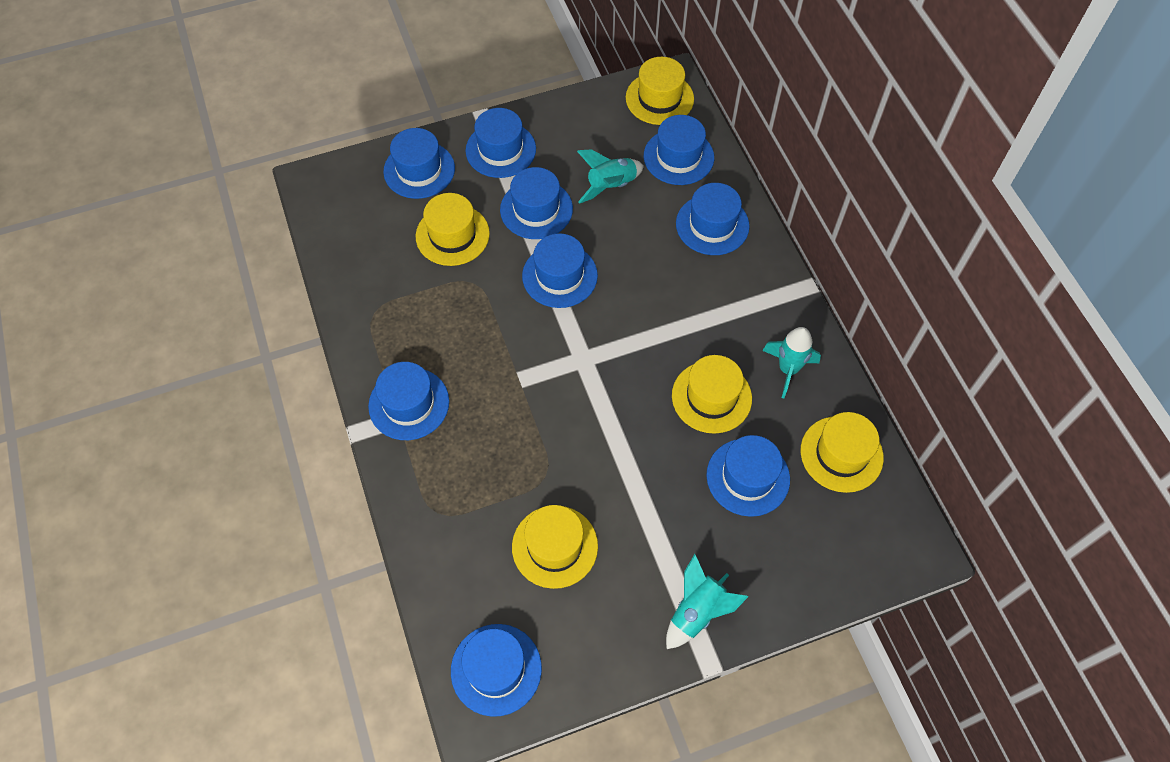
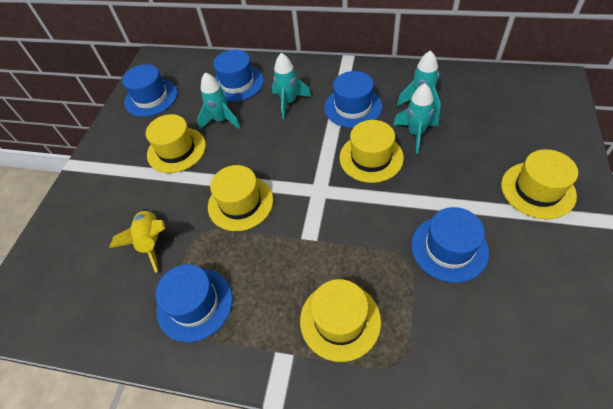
blue hat: [368,362,449,440] [383,128,455,199] [451,624,542,717] [466,108,536,178] [500,167,573,239] [522,233,598,308] [644,115,714,185] [676,183,750,255] [706,435,790,517] = 9 -> [122,64,177,117] [156,264,233,342] [213,49,264,102] [324,71,382,128] [411,207,489,283] = 5
turquoise rocket: [577,149,644,204] [666,554,748,649] [762,327,821,398] = 3 -> [197,72,240,130] [272,53,311,119] [393,83,439,153] [397,50,441,116] = 4
yellow rocket: none = 0 -> [109,209,165,273] = 1

